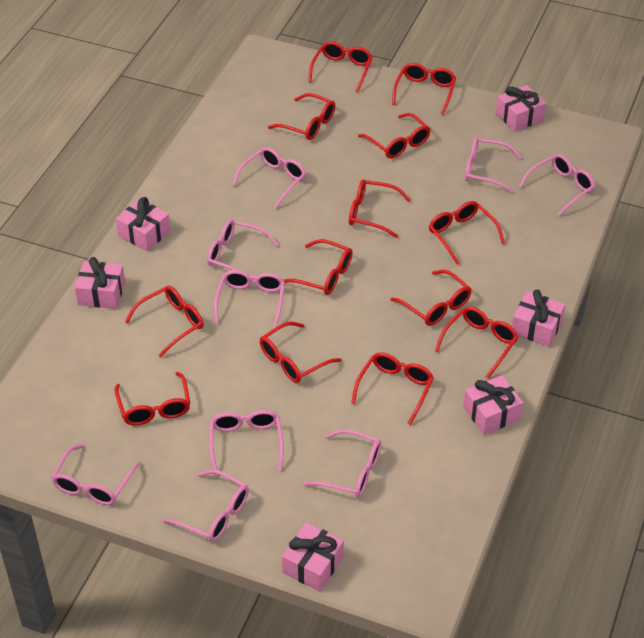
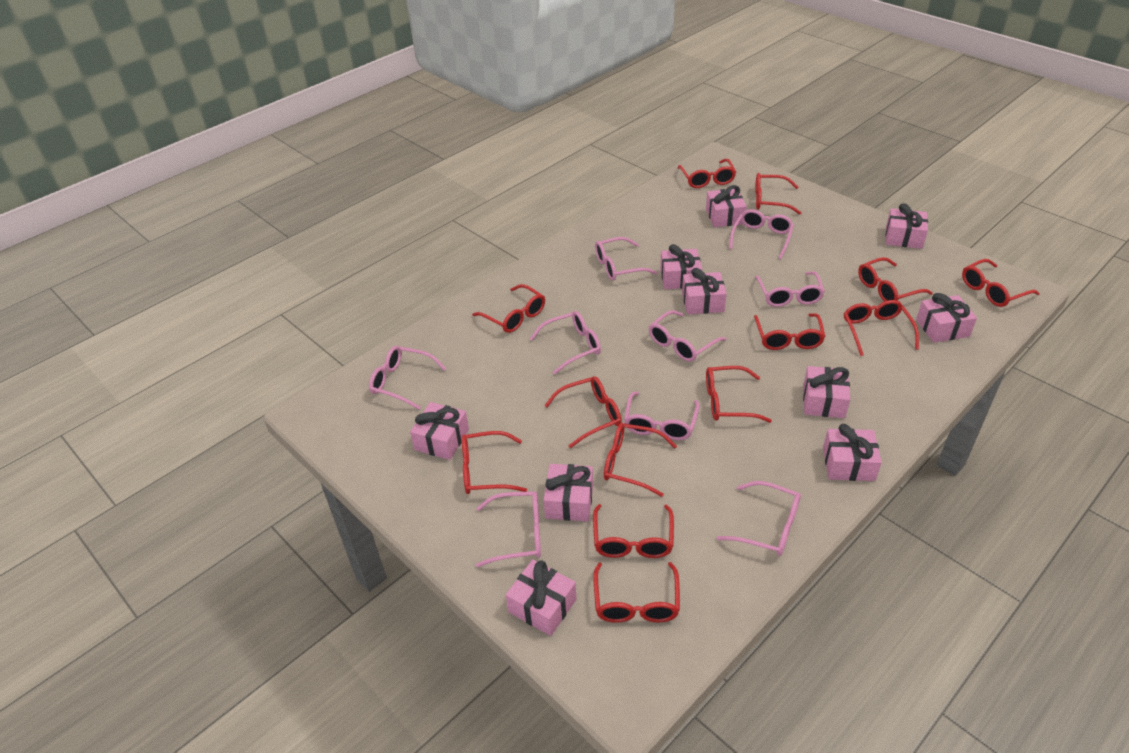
pink gift: [75,257,125,309] [116,197,171,251] [282,522,344,591] [463,375,523,435] [496,85,546,132] [512,289,565,347] = 6 -> [410,402,469,460] [506,560,577,636] [544,464,593,522] [660,244,702,289] [682,268,727,315] [706,185,747,228] [803,366,850,418] [823,424,882,481] [885,203,928,249] [916,293,977,343] = 10

